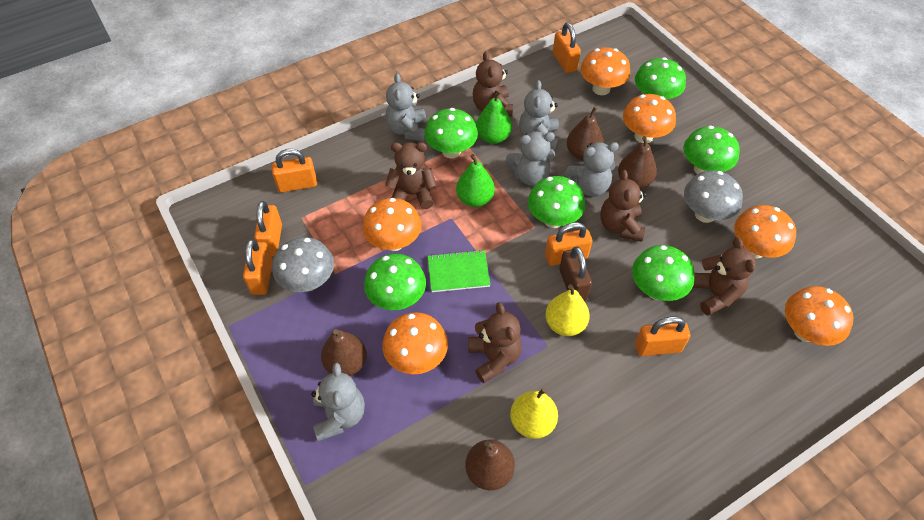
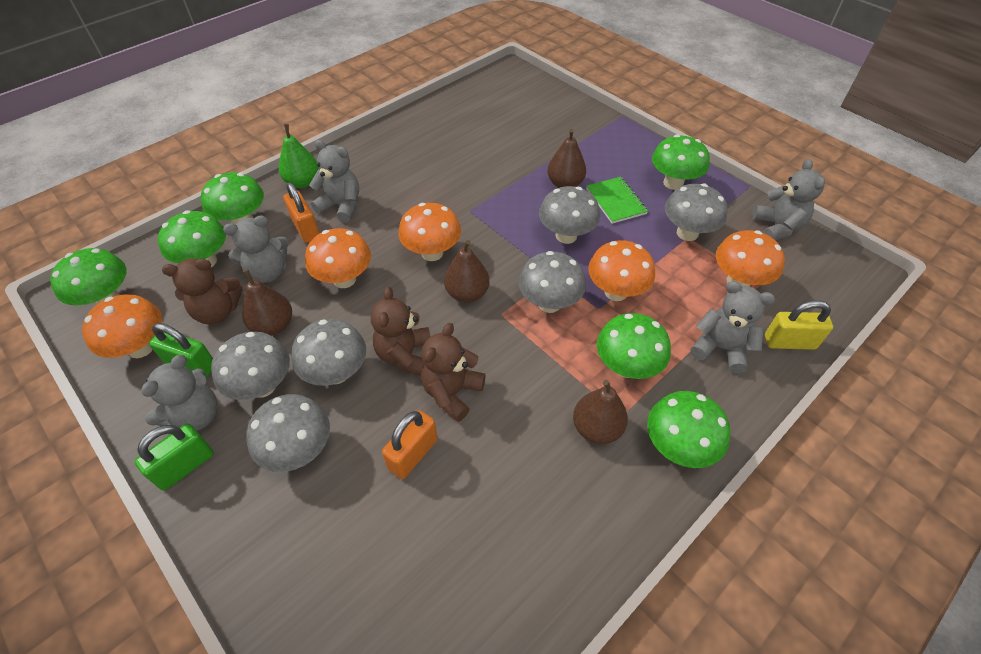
brown padlock: [559,246,592,301] = 1 -> none = 0
brown teddy bear: [385,142,437,209] [468,302,522,383] [473,51,513,117] [600,170,646,242] [693,237,756,315] = 5 -> [162,258,242,324] [371,287,431,376] [421,323,486,422] = 3
green padlock: none = 0 -> [135,424,214,491] [149,323,213,378] = 2
green pear: [456,154,495,207] [476,90,512,144] = 2 -> [279,124,319,188] = 1
grey mushroom: [272,237,334,292] [684,171,743,223] = 2 -> [211,332,290,400] [246,394,330,472] [291,319,366,386] [519,251,586,313] [539,186,600,244] [665,184,728,241] = 6
orange mushroom: [363,198,421,251] [382,312,448,374] [580,47,630,95] [623,94,676,143] [734,205,796,258] [785,286,853,346] = 6 -> [82,295,162,358] [305,228,371,288] [398,203,461,261] [588,240,655,301] [716,230,785,287] = 5
orange padlock: [243,239,273,295] [254,201,282,256] [271,149,317,193] [545,222,592,266] [553,23,581,73] [635,316,690,356] = 6 -> [283,182,320,243] [382,410,438,479] = 2
yellow padlock: none = 0 -> [765,300,833,350] = 1
yellow pear: [510,387,558,439] [545,284,590,336] = 2 -> none = 0

